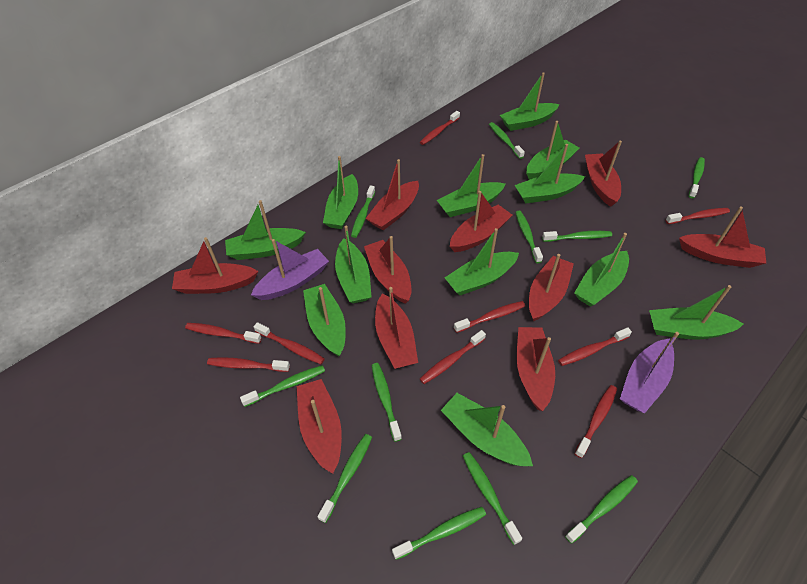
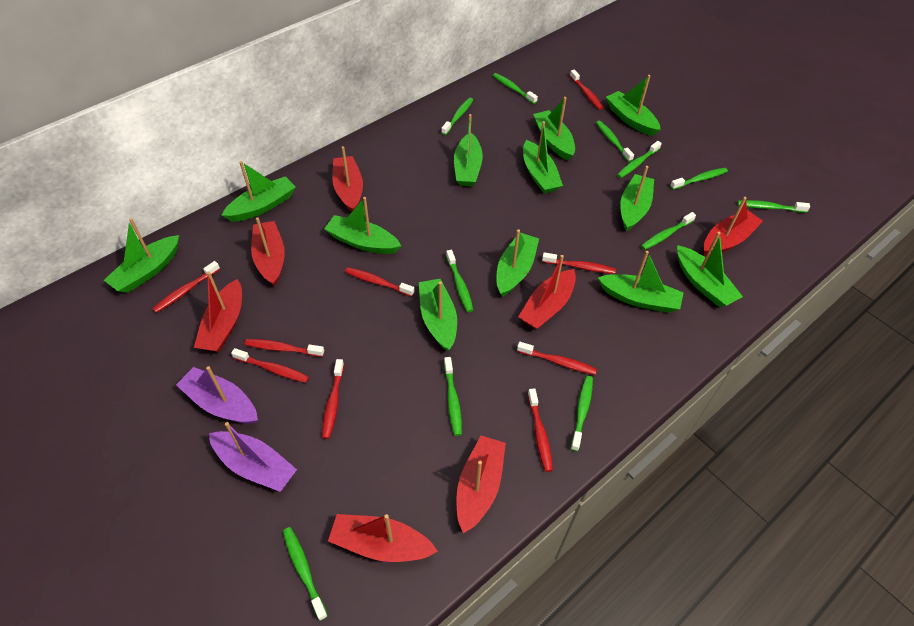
red boat: [172,237,259,294] [297,379,342,474] [364,236,411,304] [365,159,419,230] [375,287,418,369] [450,191,512,252] [517,327,555,411] [529,254,574,321] [585,141,622,207] [679,207,766,268] = 10 -> [194,272,242,352] [251,217,285,286] [328,514,438,562] [332,146,363,212] [457,436,506,533] [518,255,576,330] [704,197,763,256] = 7

